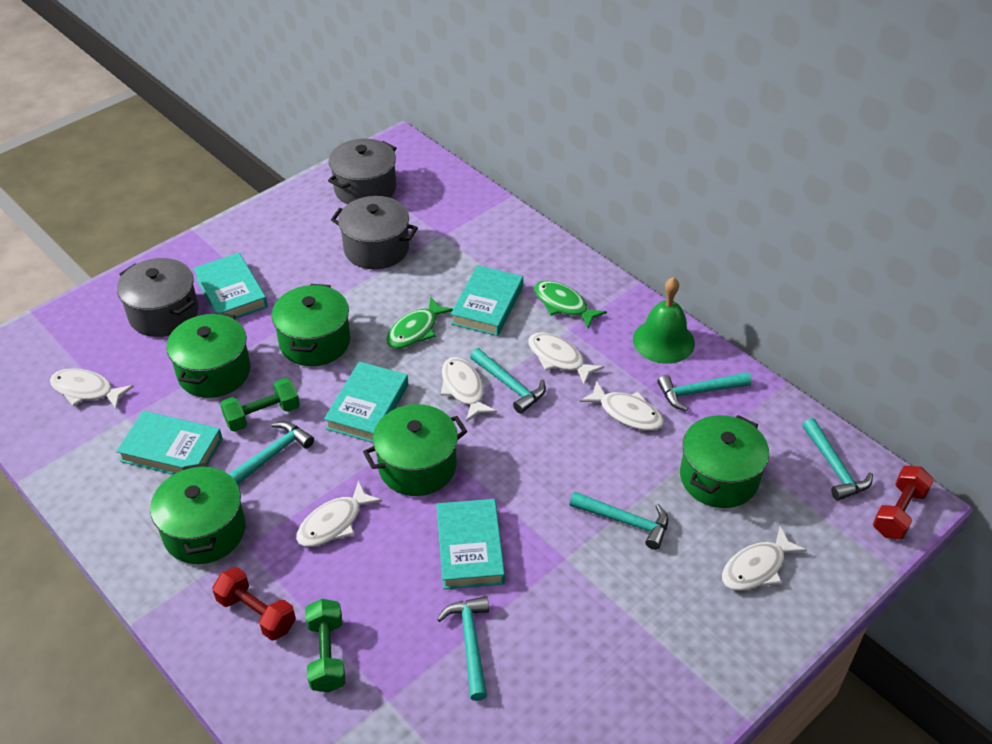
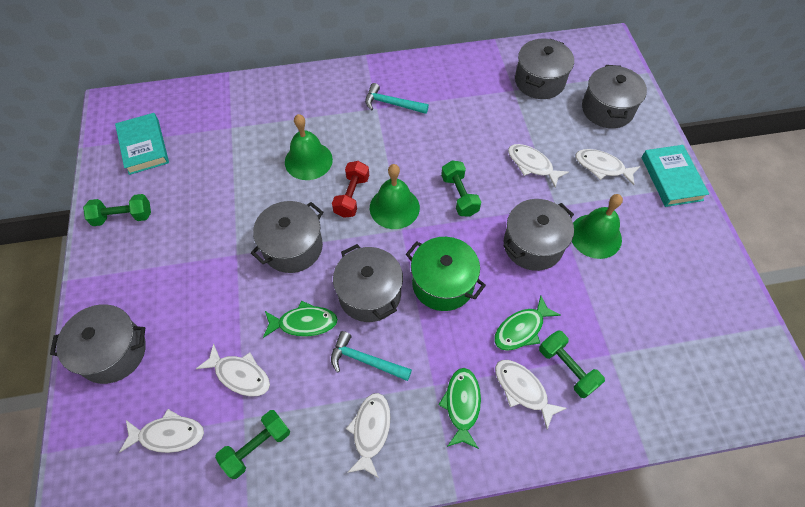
green bell: [633,277,695,364] = 1 -> [285,114,333,180] [370,164,420,229] [572,194,623,259] = 3
green dumbbell: [220,378,300,432] [305,599,345,692] = 2 -> [83,194,151,226] [215,410,290,479] [441,160,481,217] [539,330,605,398] = 4
green fish: [386,297,453,349] [534,281,607,328] = 2 -> [263,301,338,338] [439,368,481,449] [494,296,561,351] = 3
green pot: [150,463,246,564] [166,312,251,398] [272,284,350,366] [363,404,467,496] [680,415,769,508] = 5 -> [406,237,486,311] = 1
grey pot: [117,258,198,337] [328,139,397,205] [331,196,418,270] = 3 -> [50,304,146,384] [251,201,323,273] [333,244,403,322] [504,199,574,271] [515,39,574,99] [582,65,647,128] = 6
red dumbbell: [212,567,296,641] [873,466,934,539] = 2 -> [332,161,369,218] = 1
turquoise book: [116,411,223,475] [193,253,268,319] [324,361,408,443] [436,499,505,589] [451,265,523,336] = 5 -> [115,113,169,175] [642,145,709,207] = 2
turquoise hammer: [229,421,314,484] [437,596,489,701] [470,348,546,414] [569,492,668,550] [657,372,752,411] [803,418,873,501] = 6 -> [331,331,412,381] [365,83,429,114] = 2

